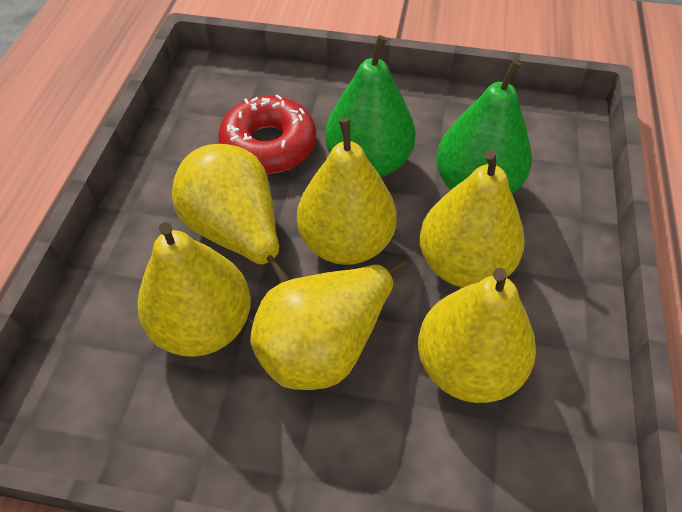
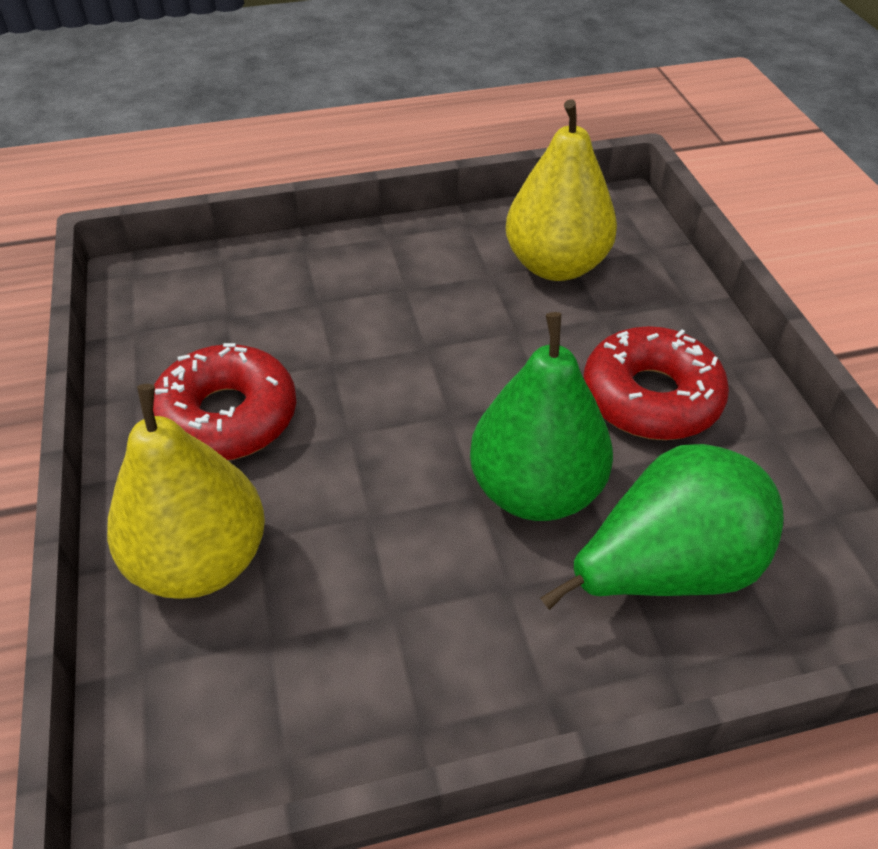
red donut: [218,95,316,174] = 1 -> [153,343,296,461] [583,326,729,440] = 2
yellow pear: [138,222,251,357] [172,144,289,283] [250,260,408,390] [297,118,397,265] [418,268,536,403] [420,149,525,288] = 6 -> [107,384,265,599] [506,99,617,281] = 2

